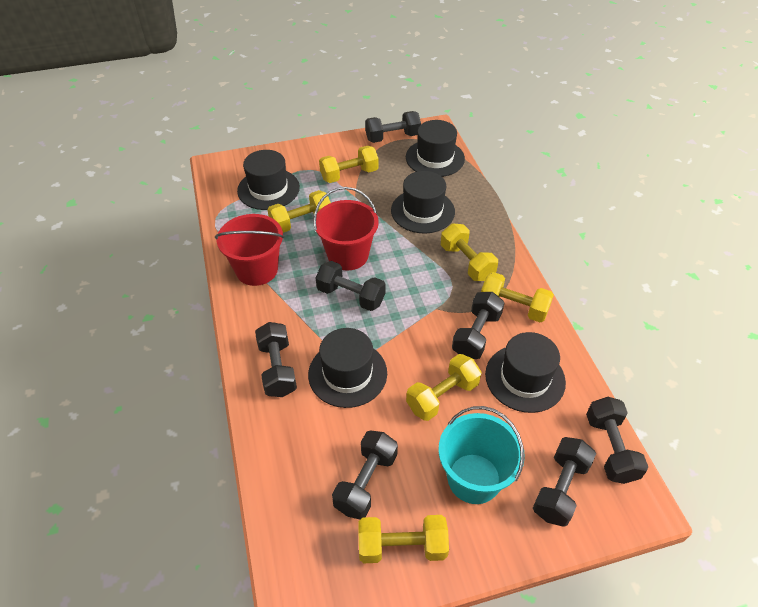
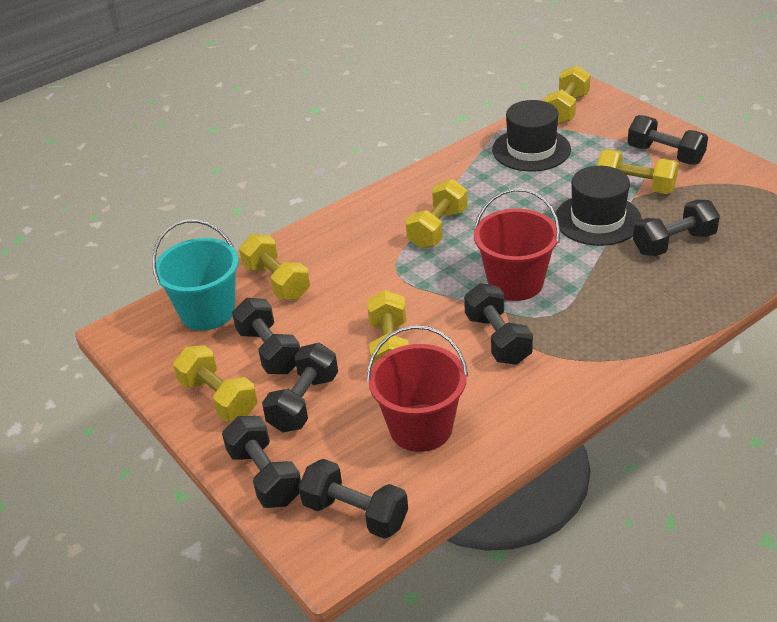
black hat: [237,150,300,210] [308,328,387,408] [391,171,455,233] [406,120,465,177] [485,332,566,413] = 5 -> [492,100,571,172] [556,166,642,246] = 2

